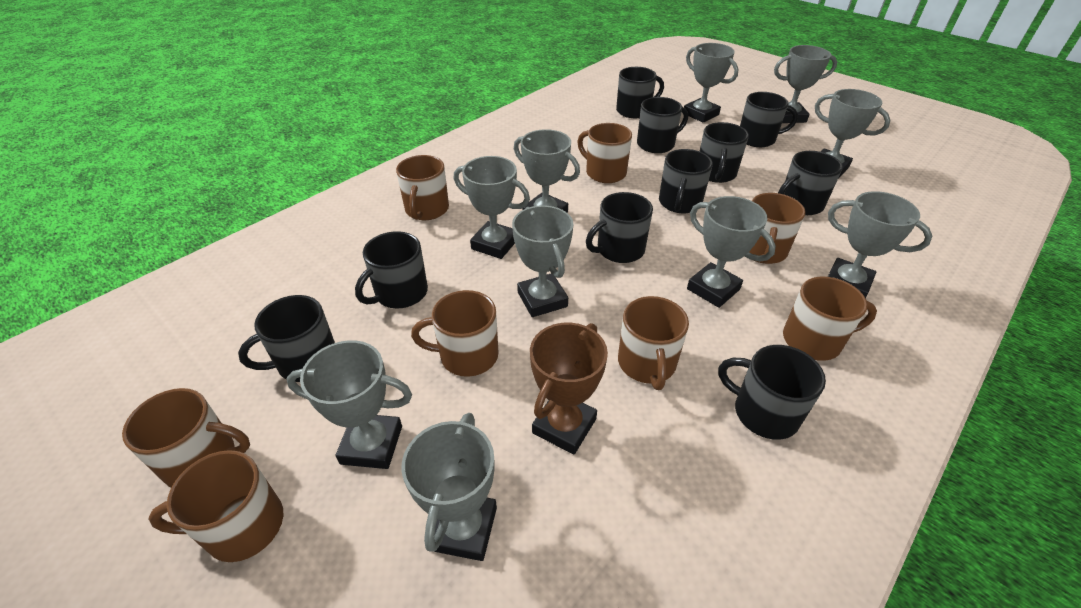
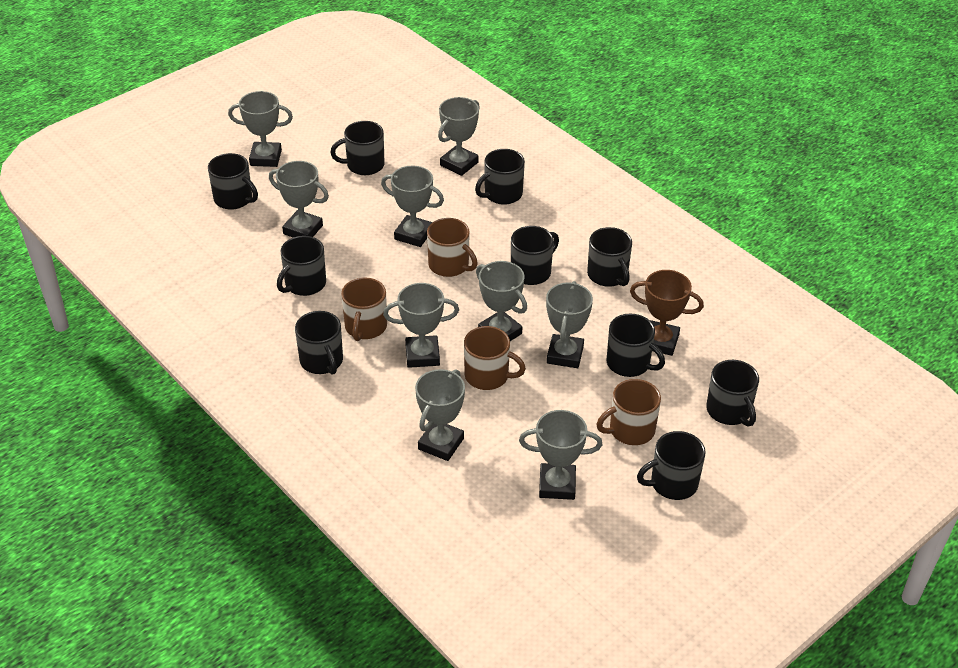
brown mug: [122,388,250,487] [149,450,283,562] [396,155,449,220] [411,290,499,377] [577,123,632,183] [618,296,689,390] [749,193,806,264] [783,276,877,361] = 8 -> [341,277,387,341] [427,218,478,277] [464,326,526,390] [596,379,661,445] = 4
grey trophy: [287,340,412,469] [401,413,497,561] [454,156,530,259] [512,205,574,317] [514,129,580,213] [684,43,739,123] [687,196,776,308] [774,45,837,123] [815,89,891,179] [828,191,932,298] = 10 -> [228,91,293,167] [269,161,329,238] [381,166,444,247] [383,283,459,368] [415,369,465,461] [438,97,480,176] [476,261,527,341] [519,410,602,500] [546,281,593,368] = 9

